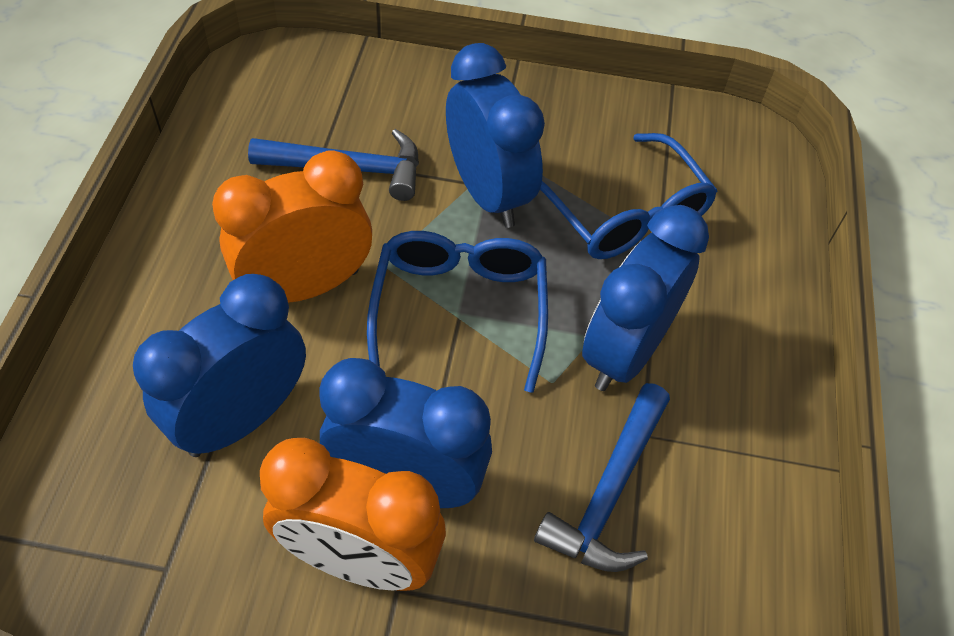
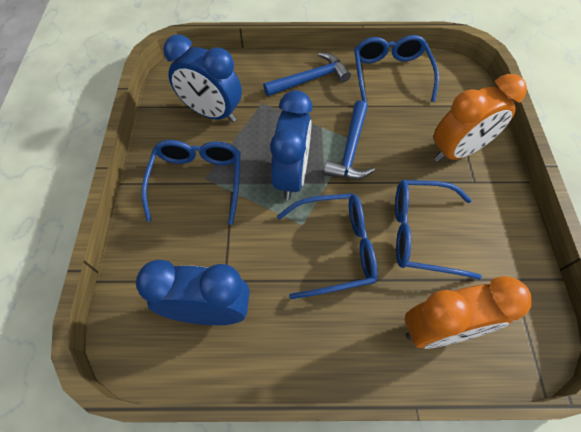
blue clock: [133,274,306,457] [319,358,492,508] [446,43,545,228] [582,205,709,391] = 4 -> [136,260,250,325] [163,35,242,122] [270,90,313,200] = 3
blue glasses: [367,231,548,393] [540,133,717,259] = 2 -> [141,140,241,225] [277,193,378,299] [354,35,439,103] [395,180,482,279] = 4

